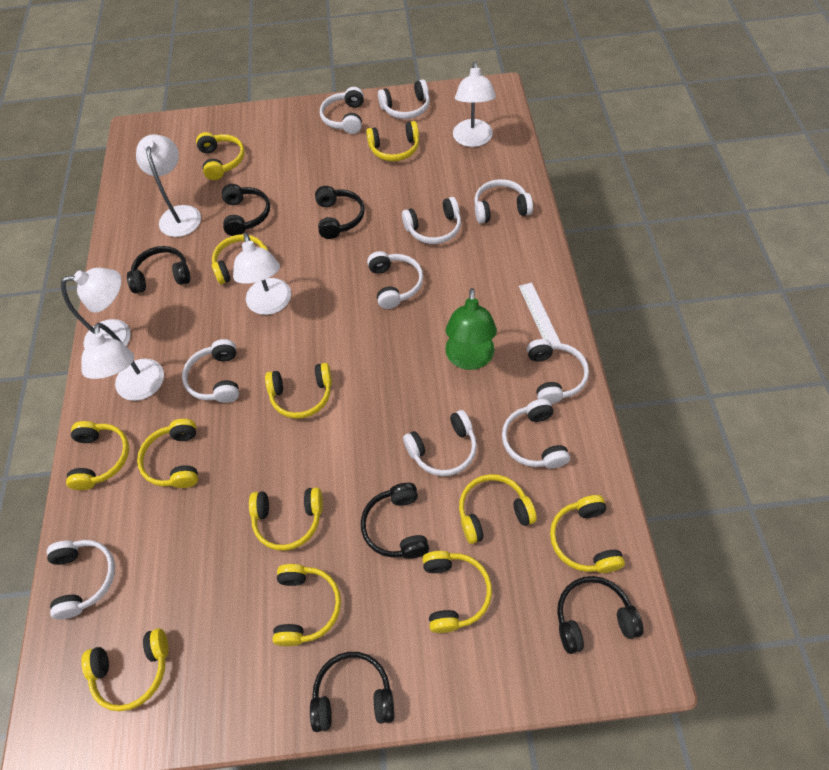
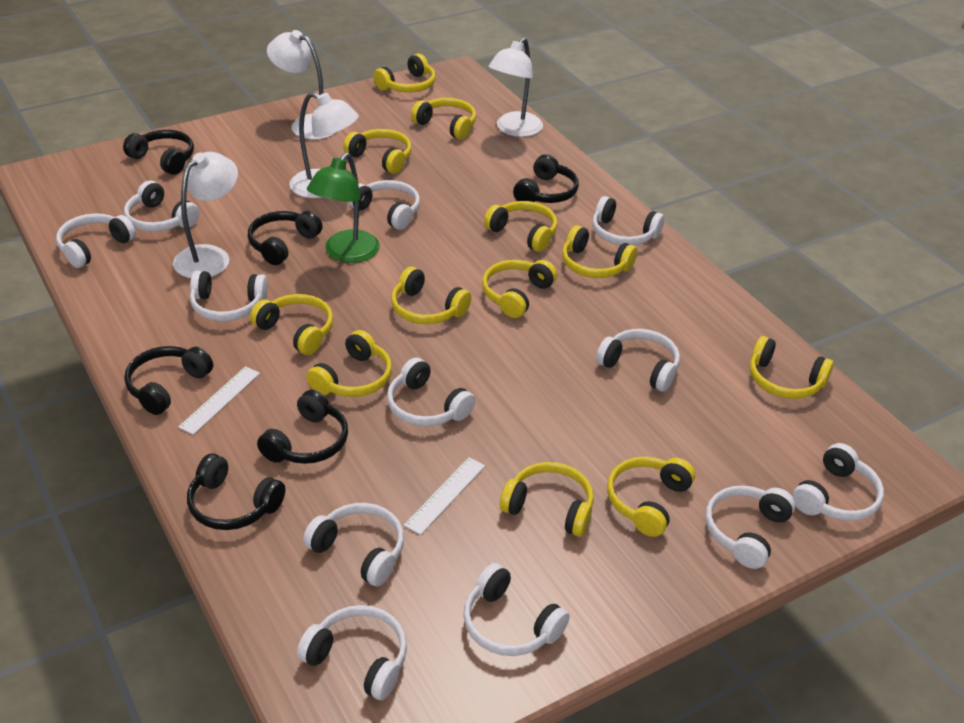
white headphones: [47,540,115,619] [182,339,239,403] [320,87,364,134] [367,251,423,309] [378,79,430,119] [402,197,461,244] [403,410,477,476] [474,179,533,224] [502,399,570,469] [527,339,589,404] = 10 -> [56,213,136,268] [124,181,199,232] [190,271,268,321] [297,605,407,700] [303,503,404,586] [348,180,420,230] [387,357,475,427] [464,563,570,656] [592,196,664,245] [596,329,680,392] [705,485,796,569] [792,443,884,521] = 12
white lamp: [61,268,131,349] [81,323,164,401] [136,134,201,237] [233,233,291,315] [453,62,496,147] = 5 -> [173,152,238,278] [267,30,335,140] [289,92,359,198] [488,37,543,137] = 4
white ruler: [519,283,561,343] = 1 -> [178,366,260,435] [404,457,485,535] = 2

